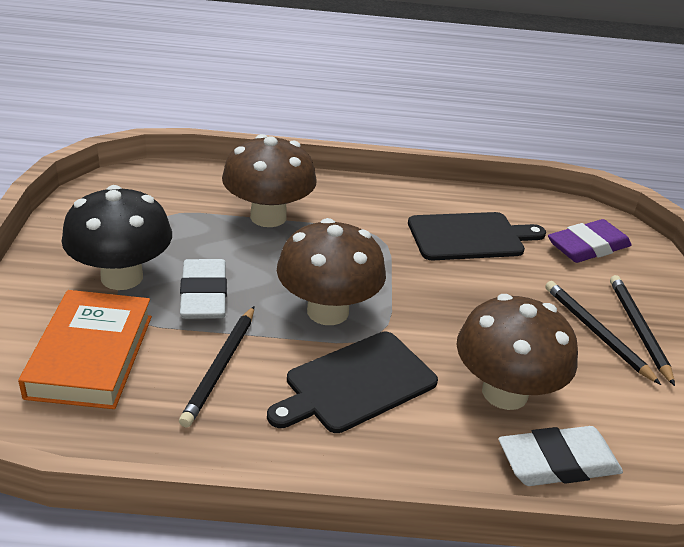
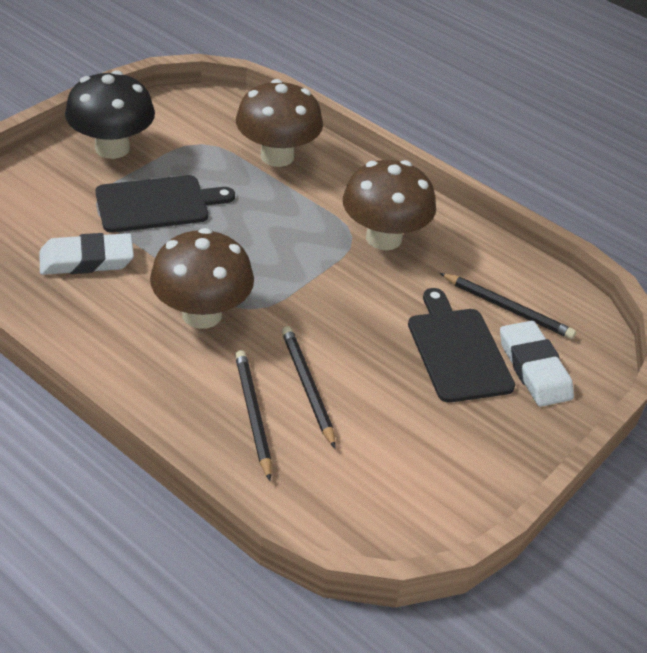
orange book: [18,290,152,409] = 1 -> none = 0
purple eraser: [548,219,631,263] = 1 -> none = 0

